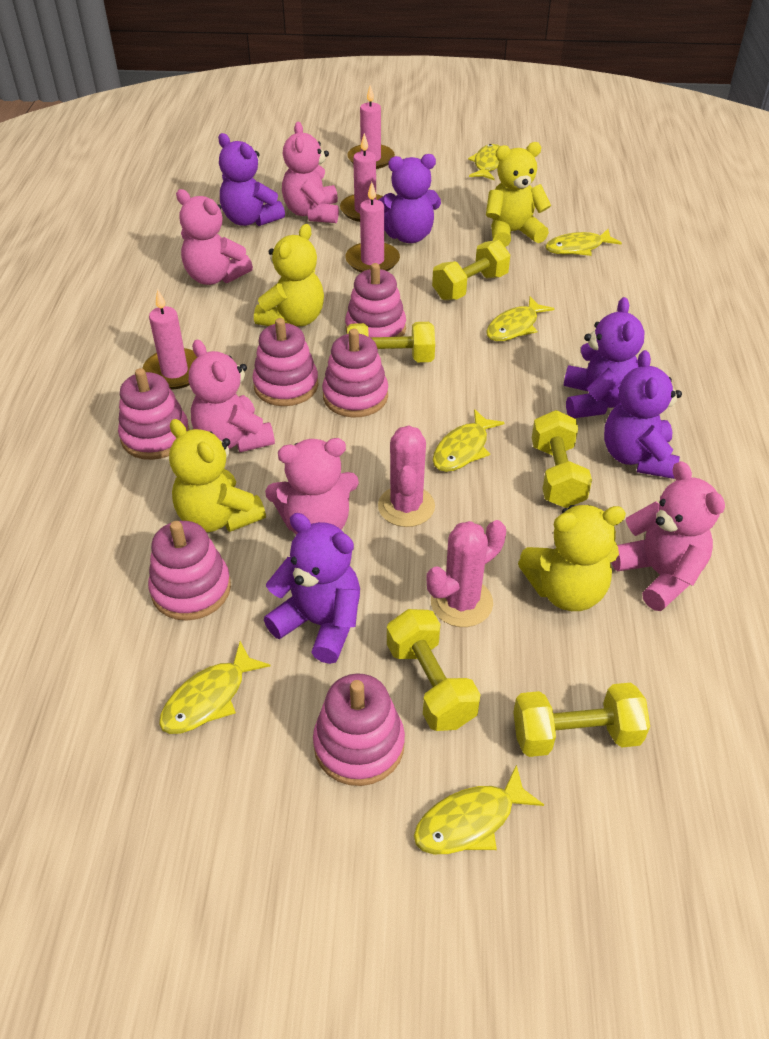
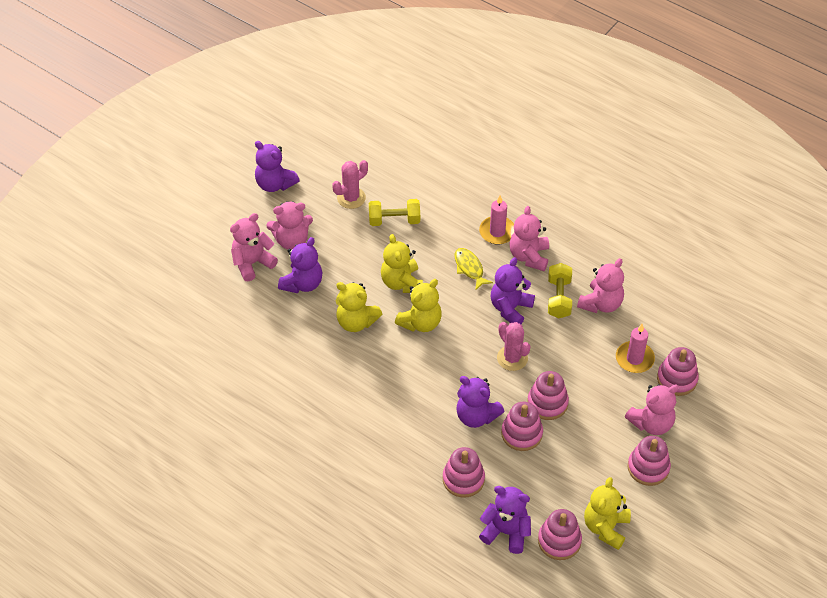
pink candle: [142,289,197,389] [340,133,383,222] [345,182,400,273] [347,85,395,169] = 4 -> [479,195,514,245] [616,324,655,373] = 2
yellow dumbbell: [347,322,435,362] [387,609,481,731] [432,240,510,300] [513,683,650,757] [532,410,592,508] = 5 -> [369,199,420,226] [548,263,572,318] = 2
yellow fish: [159,641,270,734] [414,765,544,854] [433,409,505,472] [468,144,500,180] [486,297,555,341] [545,229,622,256] = 6 -> [455,248,493,291] = 1

